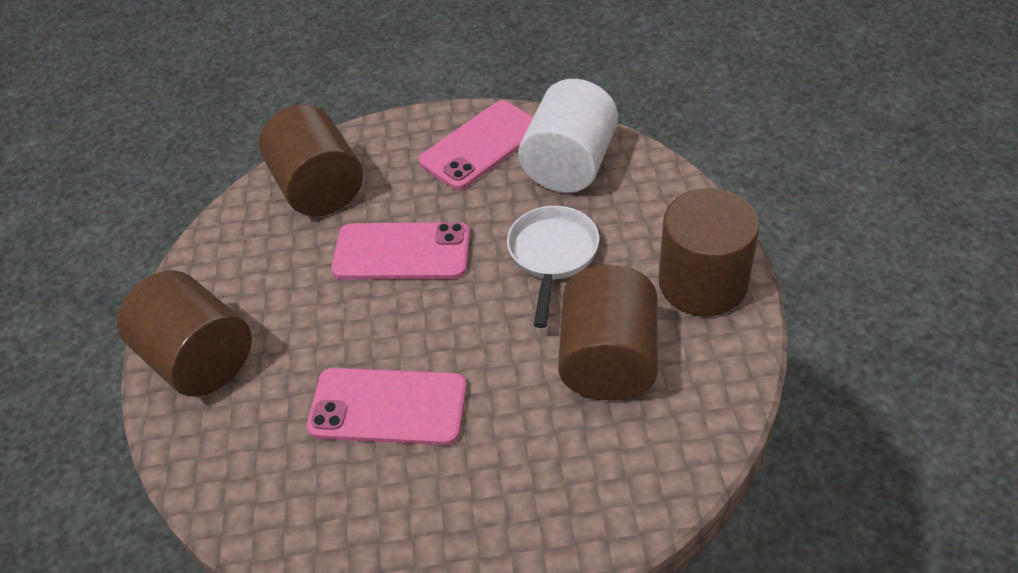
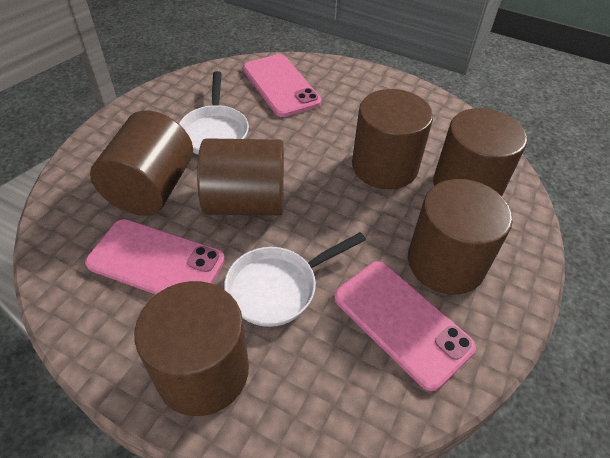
brown cylinder: [117,270,252,397] [259,105,363,216] [558,265,658,400] [659,188,760,316] = 4 -> [90,110,193,216] [134,281,249,416] [197,138,284,215] [352,89,433,189] [408,179,513,295] [433,108,527,196] = 6
white cylinder: [518,79,618,193] = 1 -> none = 0
white pan: [507,206,599,328] = 1 -> [179,71,249,154] [224,232,366,327] = 2

